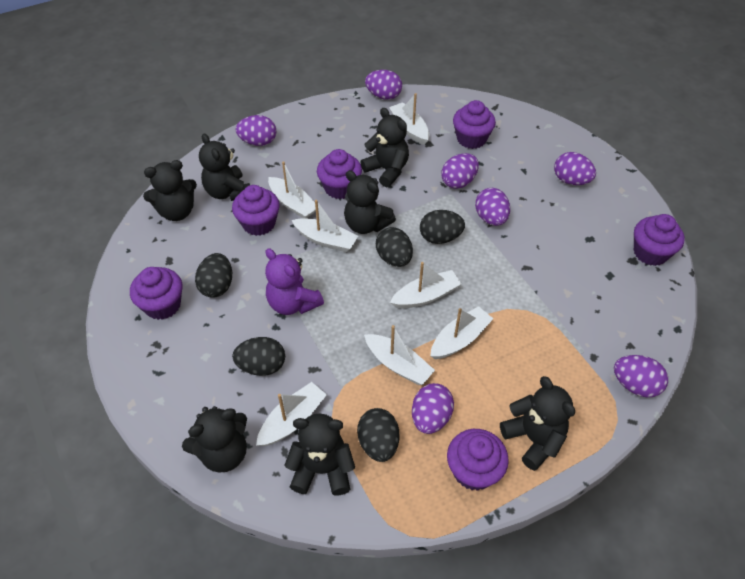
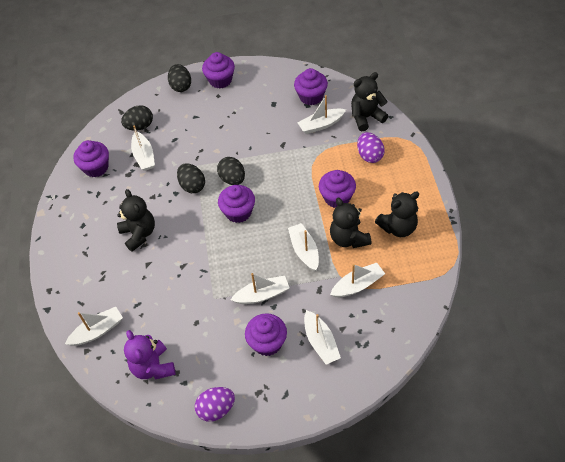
black egg: [195,253,232,298] [232,337,285,376] [357,408,399,462] [376,227,413,267] [420,210,465,244] = 5 -> [121,105,153,131] [168,64,191,92] [177,163,205,193] [217,157,245,185] = 4
black teddy bear: [143,160,197,221] [182,406,247,472] [199,133,250,201] [284,414,355,496] [344,170,396,234] [360,108,409,188] [500,376,575,471] = 7 -> [117,189,155,252] [330,197,372,248] [351,72,388,131] [375,192,419,237] = 4
purple egg: [236,115,276,146] [365,70,402,100] [412,383,454,434] [442,153,479,189] [475,188,510,226] [554,152,596,185] [614,355,668,397] = 7 -> [195,387,235,422] [357,132,385,163] = 2

